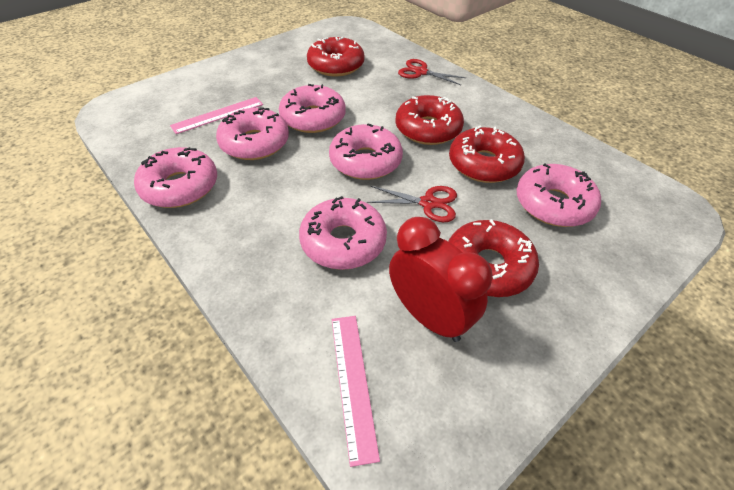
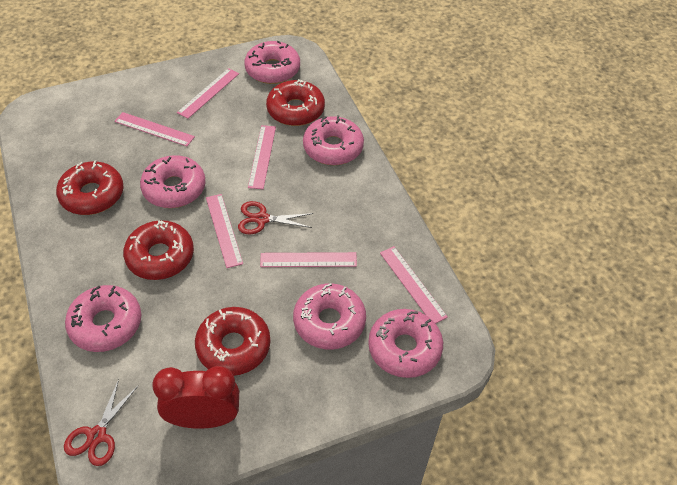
pink ruler: [170,97,263,134] [332,316,380,467] = 2 -> [114,112,195,146] [177,68,239,119] [206,194,243,268] [248,125,276,189] [260,252,357,267] [380,246,448,324] = 6

